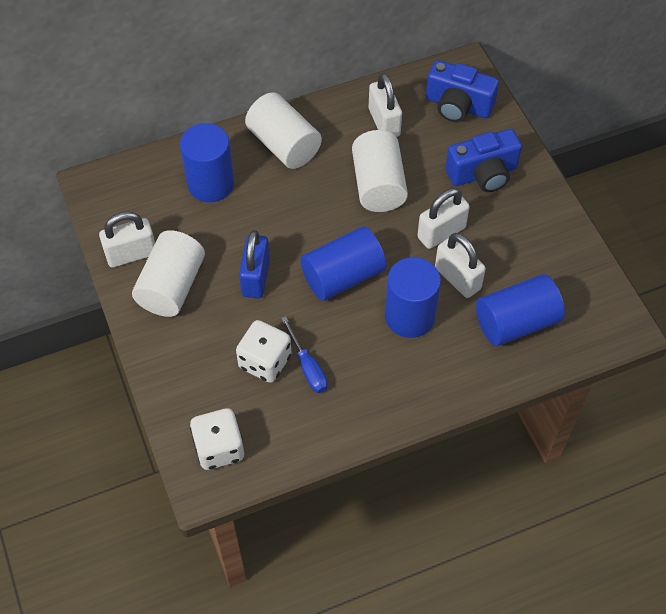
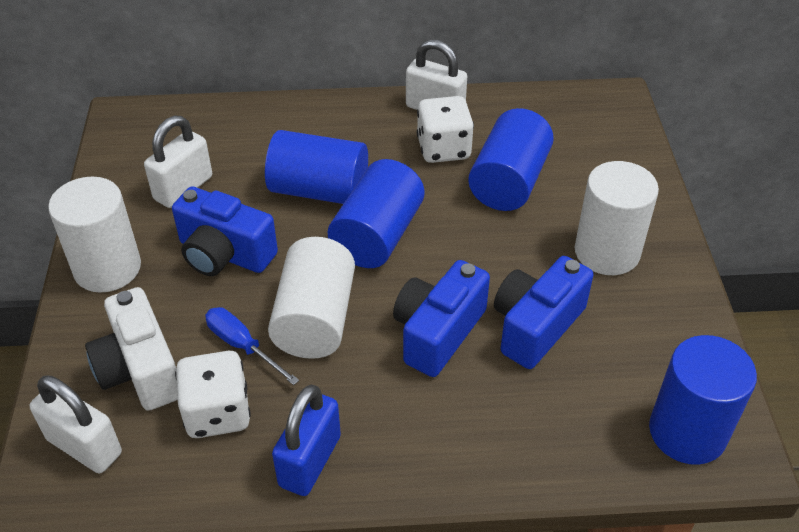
blue camera: [426,60,499,122] [445,129,522,192] = 2 -> [172,187,278,276] [393,260,490,377] [494,256,593,369] = 3
white camera: none = 0 -> [85,287,178,411] = 1
white padlock: [99,212,155,267] [369,73,402,137] [417,188,470,249] [435,233,486,298] = 4 -> [30,375,122,473] [144,116,212,208] [406,39,467,110] = 3

